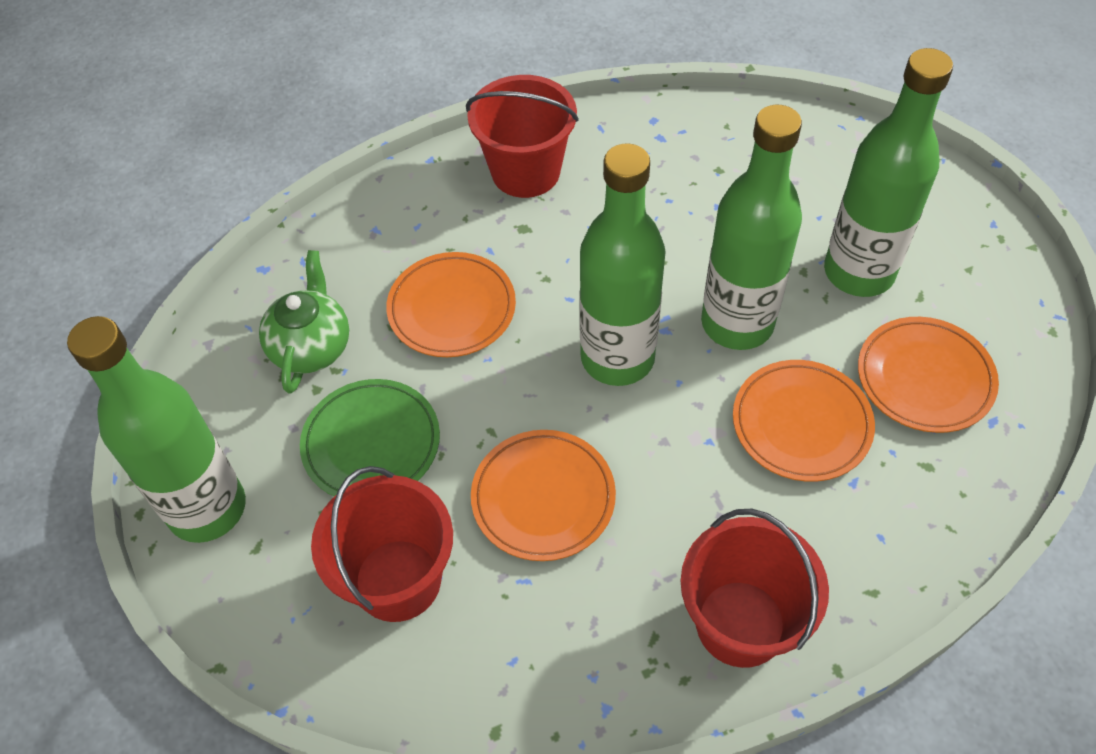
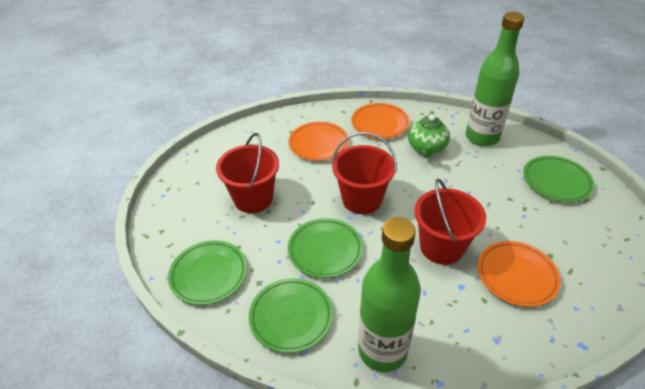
green bottle: [67,316,246,543] [579,143,666,386] [701,105,802,350] [824,48,953,297] = 4 -> [358,217,421,372] [466,12,525,146] = 2
green plate: [300,379,440,497] = 1 -> [168,240,247,305] [249,278,333,353] [288,218,363,278] [523,156,595,202] = 4
orange plate: [386,252,516,357] [471,430,616,561] [733,360,875,482] [858,317,999,433] = 4 -> [289,122,349,161] [351,103,410,139] [477,241,561,307] = 3

